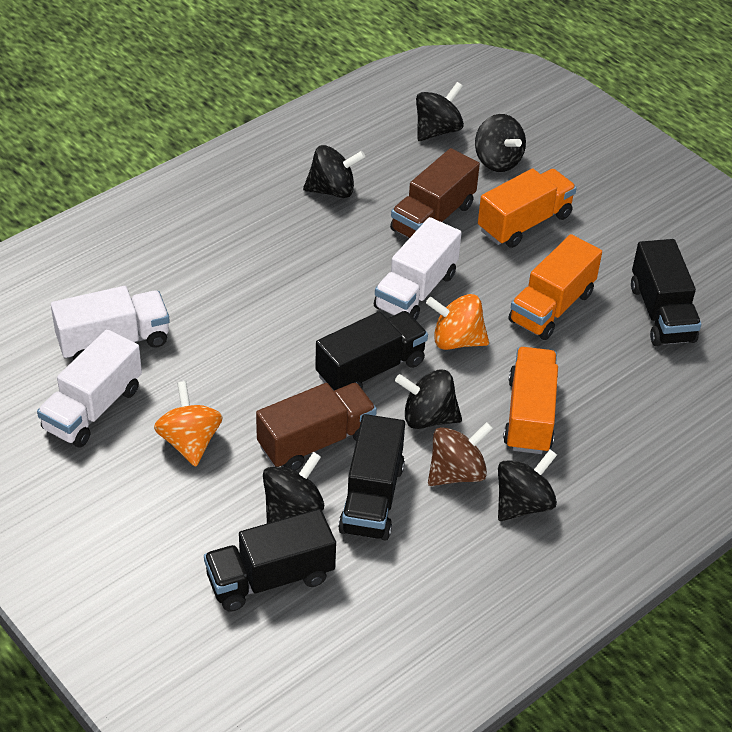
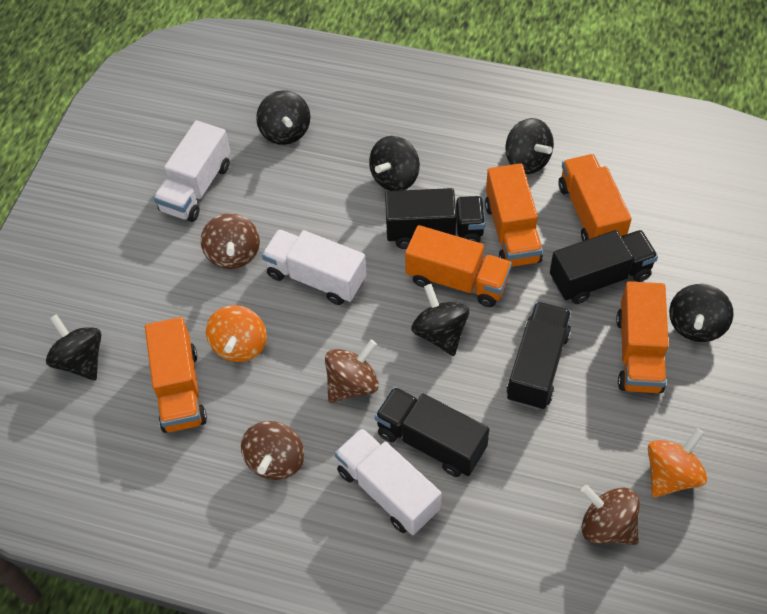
brown spinning top: [428,422,493,486] = 1 -> [201,213,260,269] [241,421,304,480] [325,340,379,403] [581,485,640,545] = 4
brown truck: [256,383,377,471] [390,148,480,238] = 2 -> none = 0
orange truck: [478,168,577,248] [503,347,558,454] [508,234,602,340] = 3 -> [145,317,207,433] [405,225,512,307] [485,163,543,267] [559,154,632,241] [616,281,669,393] = 5

